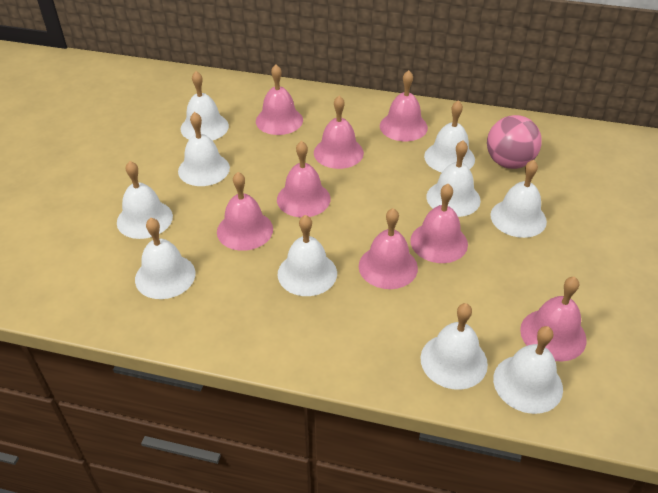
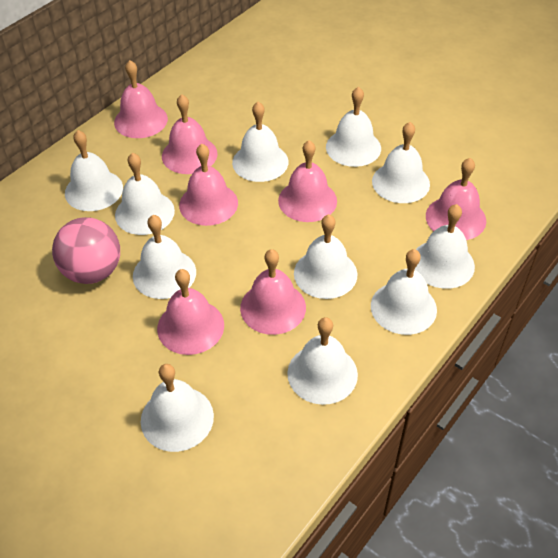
pink bell: [217,172,273,251] [256,65,303,135] [277,141,330,218] [314,96,364,169] [359,208,418,289] [380,70,428,141] [410,184,468,263] [520,276,587,362] = 8 -> [114,60,168,138] [157,269,224,355] [162,94,217,174] [179,144,238,226] [240,249,306,335] [278,140,337,222] [426,158,486,240] = 7
white bell: [117,161,173,239] [135,218,196,299] [178,112,230,186] [181,71,229,141] [278,215,337,296] [421,303,488,390] [424,100,475,172] [427,140,481,217] [490,160,547,238] [493,326,563,414] = 10 -> [65,130,123,211] [115,153,175,235] [133,215,196,299] [141,364,214,452] [232,102,289,182] [287,317,358,405] [294,214,358,299] [326,87,381,167] [371,249,437,335] [372,122,430,203] [415,204,475,289] = 11

